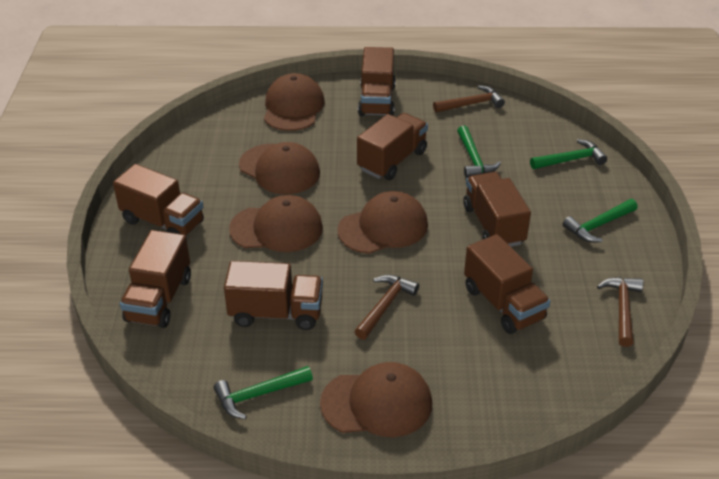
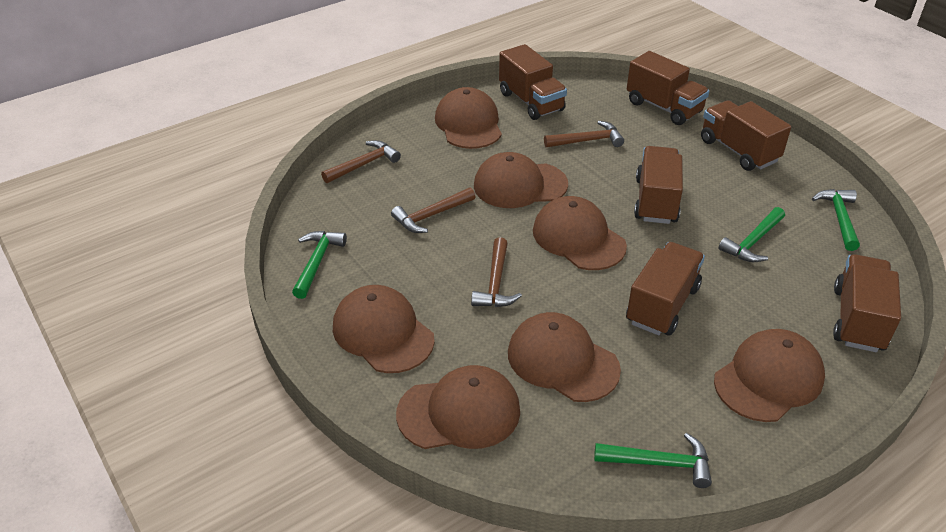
brown cap: [229,195,323,252] [239,142,320,194] [264,73,324,131] [320,362,432,437] [338,191,428,254] = 5 -> [333,285,435,373] [396,365,520,449] [435,87,502,149] [474,152,568,208] [508,312,621,402] [533,196,627,270] [714,329,825,422] = 7
brown hammer: [354,275,419,340] [433,85,505,113] [597,277,643,347] = 3 -> [321,140,401,183] [391,187,475,233] [471,237,522,307] [544,121,624,147] = 4
brown truck: [113,164,204,235] [120,230,191,328] [224,261,323,330] [357,113,428,180] [358,47,396,116] [463,172,531,247] [464,234,550,334] = 7 -> [499,44,567,120] [626,242,705,336] [627,51,709,125] [634,146,683,224] [701,100,791,171] [833,254,901,352] = 6

